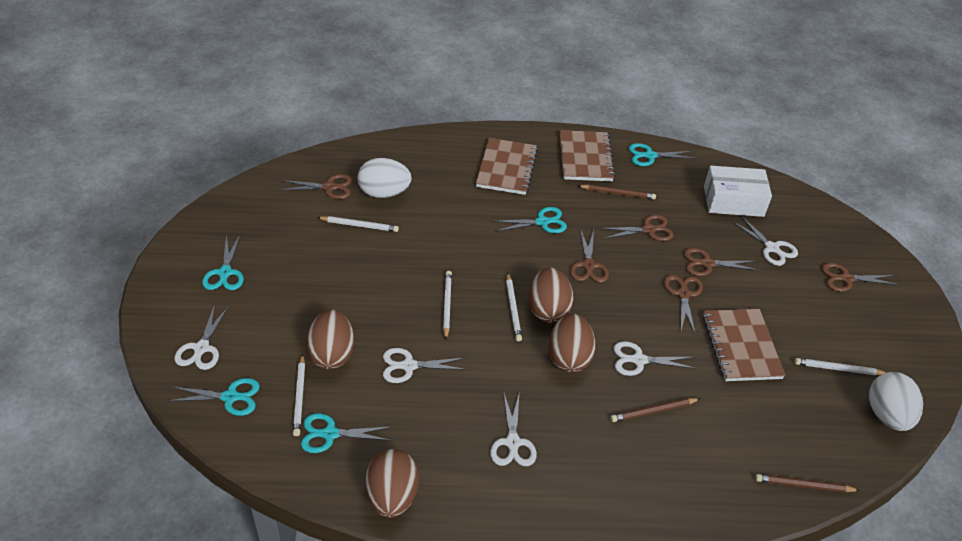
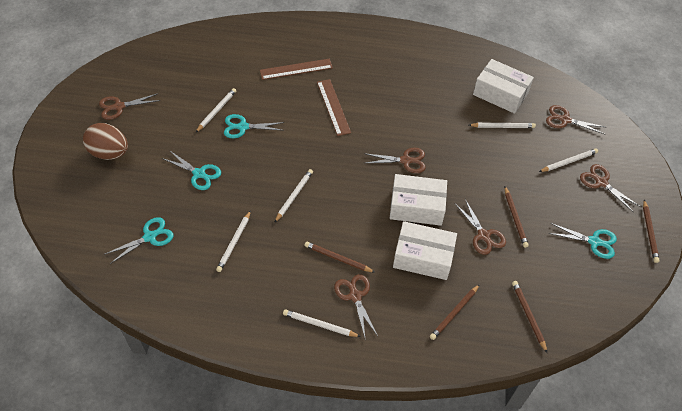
brown egg: [306,310,354,369] [365,449,419,517] [528,267,574,323] [548,314,596,372] = 4 -> [83,123,128,160] = 1
brown notebook: [476,138,538,195] [560,130,615,181] [703,309,785,381] = 3 -> none = 0
brown pencil: [578,185,656,200] [610,398,700,422] [755,474,860,493] = 3 -> [304,242,376,273] [430,284,480,340] [505,187,529,248] [512,281,547,353] [643,200,660,263] = 5
brown ruler: none = 0 -> [260,59,333,80] [317,79,351,136] = 2
turquoise scissors: [168,378,260,416] [202,235,244,290] [301,413,392,453] [493,207,567,233] [628,143,696,166] = 5 -> [104,217,173,264] [162,150,221,190] [224,114,285,138] [548,223,617,259] = 4
white box: [704,166,772,217] = 1 -> [390,174,447,226] [393,221,457,280] [473,59,534,114] = 3
white egg: [358,158,412,198] [869,372,923,431] = 2 -> none = 0
white pencil: [293,354,305,436] [317,216,399,232] [443,271,452,340] [506,272,522,341] [794,358,887,375] = 5 -> [195,88,237,133] [216,210,251,272] [274,169,313,223] [283,309,361,337] [469,123,536,128] [539,148,598,172] = 6
white scissors: [174,304,229,370] [383,348,467,383] [490,391,537,466] [613,341,697,376] [731,215,798,266] = 5 -> none = 0

